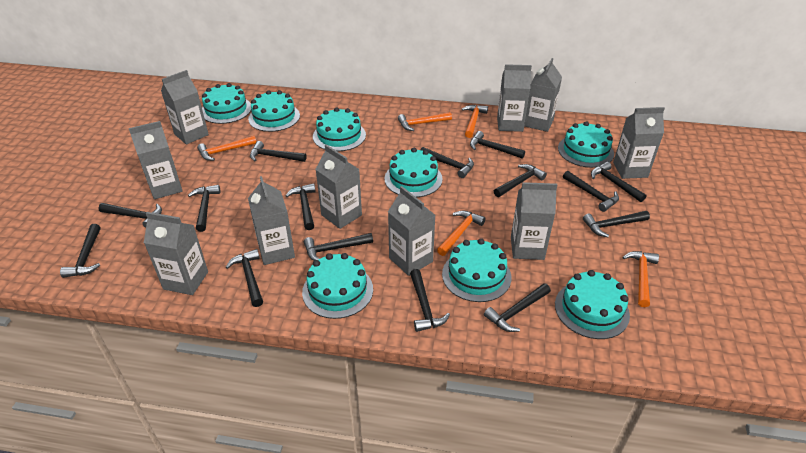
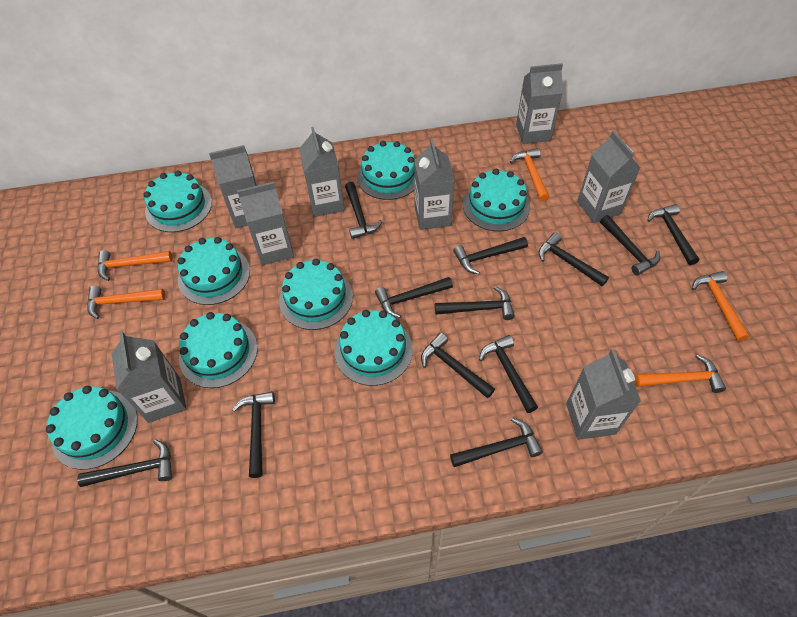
black hammer: [60,224,100,278] [99,203,162,228] [188,185,220,232] [226,249,263,307] [250,141,306,162] [285,183,316,230] [304,233,373,261] [410,269,450,332] [420,147,474,178] [470,131,525,159] [484,283,551,332] [494,164,547,197] [563,171,619,212] [583,211,650,237] [591,161,646,202] = 15 -> [77,440,172,487] [232,391,275,478] [345,182,382,239] [375,277,453,318] [421,333,495,399] [435,286,515,320] [450,417,543,467] [453,237,528,274] [479,335,538,413] [539,232,609,286] [600,215,660,275] [648,204,699,265] = 12
grey carton: [129,121,183,199] [144,212,208,295] [161,70,209,145] [248,176,295,265] [315,145,362,229] [388,186,435,276] [497,64,532,132] [511,182,557,260] [524,58,562,132] [613,107,665,179] = 10 -> [111,332,187,423] [209,145,257,228] [237,182,294,265] [299,127,345,217] [414,139,455,230] [516,63,563,144] [566,349,641,440] [577,131,640,223] = 8

